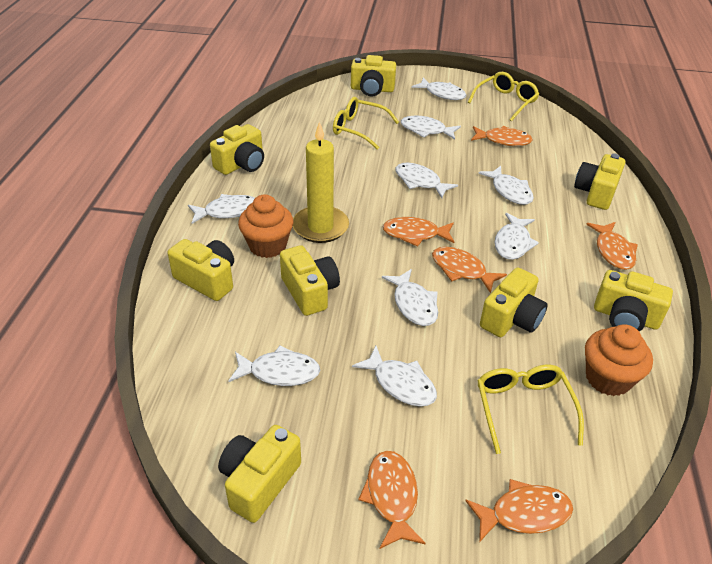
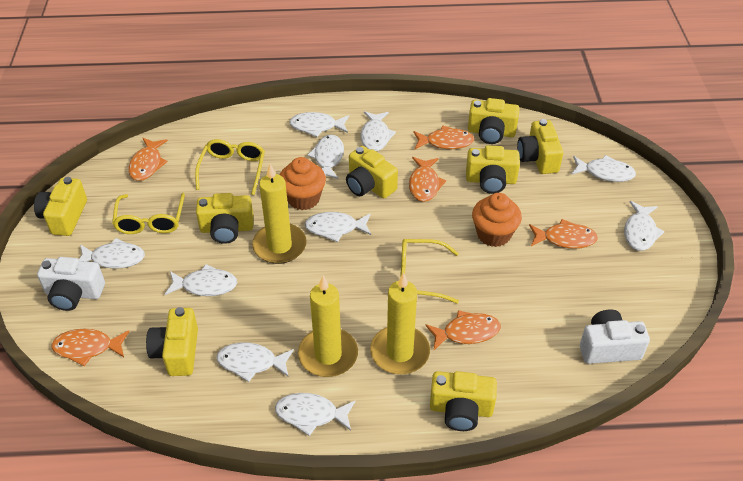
white camera: none = 0 -> [37,257,105,311] [580,309,650,364] = 2
white fish: [188,194,255,224] [228,345,320,386] [352,346,437,407] [382,269,438,326] [395,163,458,198] [401,116,461,140] [412,78,466,100] [478,166,534,205] [494,213,539,260] = 9 -> [78,238,145,269] [165,264,237,296] [217,343,294,382] [275,393,356,436] [289,112,349,137] [305,212,371,242] [307,135,344,179] [361,111,396,151] [571,155,636,182] [624,201,665,251] = 10
yellow candle: [293,121,349,243] = 1 -> [252,164,306,264] [298,276,358,377] [370,272,430,374] = 3

